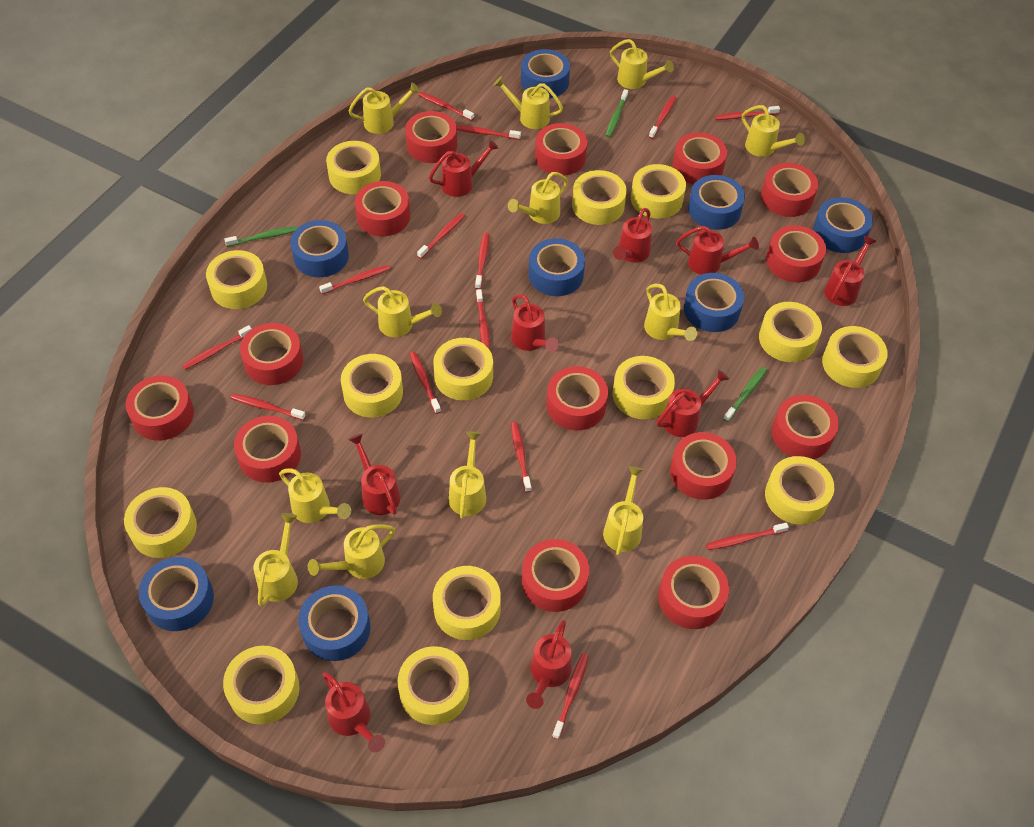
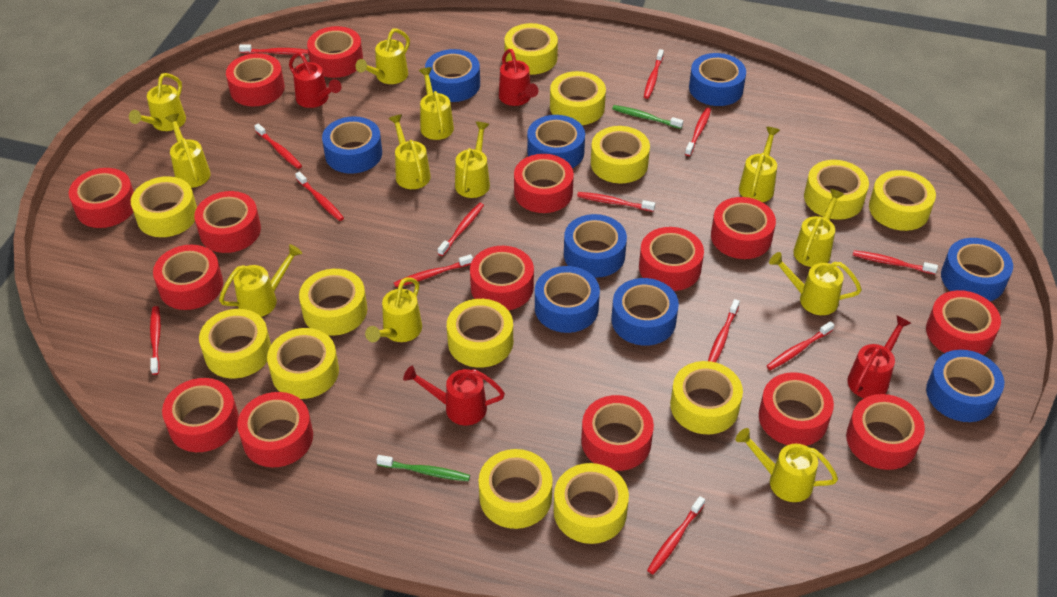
blue tape: [138,557,214,631] [290,220,349,277] [298,586,370,661] [521,49,570,98] [529,238,585,296] [684,273,744,332] [688,175,745,230] [813,197,873,253] = 8 -> [322,116,382,174] [425,49,480,102] [527,115,585,168] [535,266,600,333] [564,214,627,278] [611,278,679,346] [689,53,746,106] [926,350,1004,422] [941,238,1013,301] = 9
green toothbrush: [224,226,297,247] [605,89,628,138] [723,367,767,422] = 3 -> [376,455,470,481] [612,105,683,129] = 2
red tape: [126,375,194,441] [234,416,301,483] [240,323,303,385] [355,181,410,236] [405,111,457,163] [522,539,589,612] [535,123,587,176] [547,366,608,430] [658,556,729,629] [670,432,737,500] [672,132,727,184] [761,163,818,217] [766,225,826,282] [772,395,839,459] = 14 -> [69,168,134,228] [153,245,223,310] [162,378,239,452] [194,191,261,253] [226,53,285,106] [237,392,313,467] [307,26,363,78] [470,246,534,310] [514,154,574,213] [581,395,654,471] [639,227,704,291] [711,197,776,259] [759,372,834,446] [846,394,925,470] [926,290,1001,355] = 15
red toothbrush: [182,325,252,370] [231,394,306,420] [319,265,390,294] [410,352,441,414] [417,213,465,259] [418,92,474,121] [456,125,521,140] [475,233,489,289] [476,289,490,350] [511,422,532,493] [552,653,589,739] [649,95,676,139] [706,522,789,550] [715,106,780,120] = 14 -> [150,306,161,375] [239,44,308,55] [254,124,302,169] [295,172,344,221] [394,254,473,287] [438,203,484,256] [577,192,655,212] [644,49,664,99] [647,496,705,574] [685,107,711,156] [708,299,740,362] [767,321,834,370] [853,250,938,274] = 13
red watering can: [322,672,385,752] [348,434,400,515] [429,139,499,197] [511,294,559,352] [526,620,572,709] [613,208,652,263] [656,369,729,437] [677,226,759,275] [824,236,877,306] = 9 -> [289,52,341,108] [403,366,505,425] [499,49,538,106] [847,315,911,398] = 4
yellow tape: [124,487,197,558] [206,250,267,309] [223,646,299,724] [326,141,381,194] [341,354,403,417] [398,646,470,725] [433,338,493,401] [433,566,501,640] [572,170,627,225] [613,356,675,419] [631,164,686,219] [759,302,822,362] [765,456,834,525] [822,326,888,388] = 14 -> [131,176,197,237] [199,309,271,378] [267,328,339,399] [299,269,367,336] [447,299,513,368] [479,449,553,529] [504,23,558,75] [550,71,606,125] [554,463,629,544] [591,126,650,183] [670,361,743,434] [804,160,869,220] [869,170,936,231] = 13

